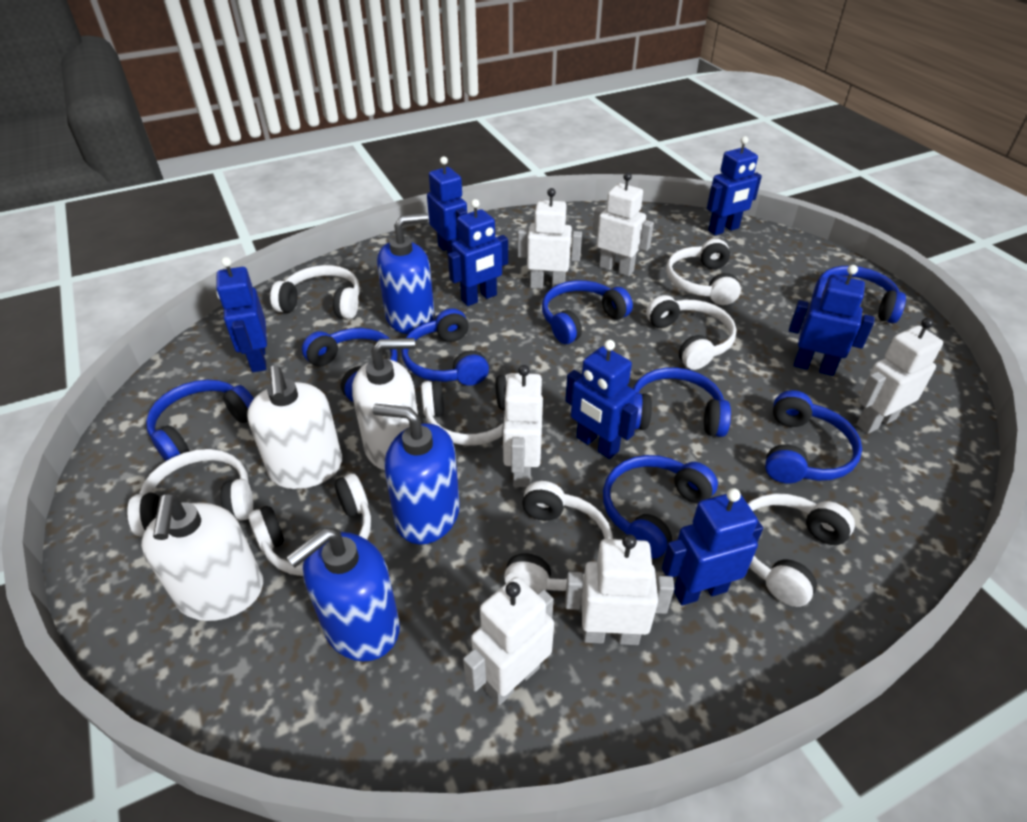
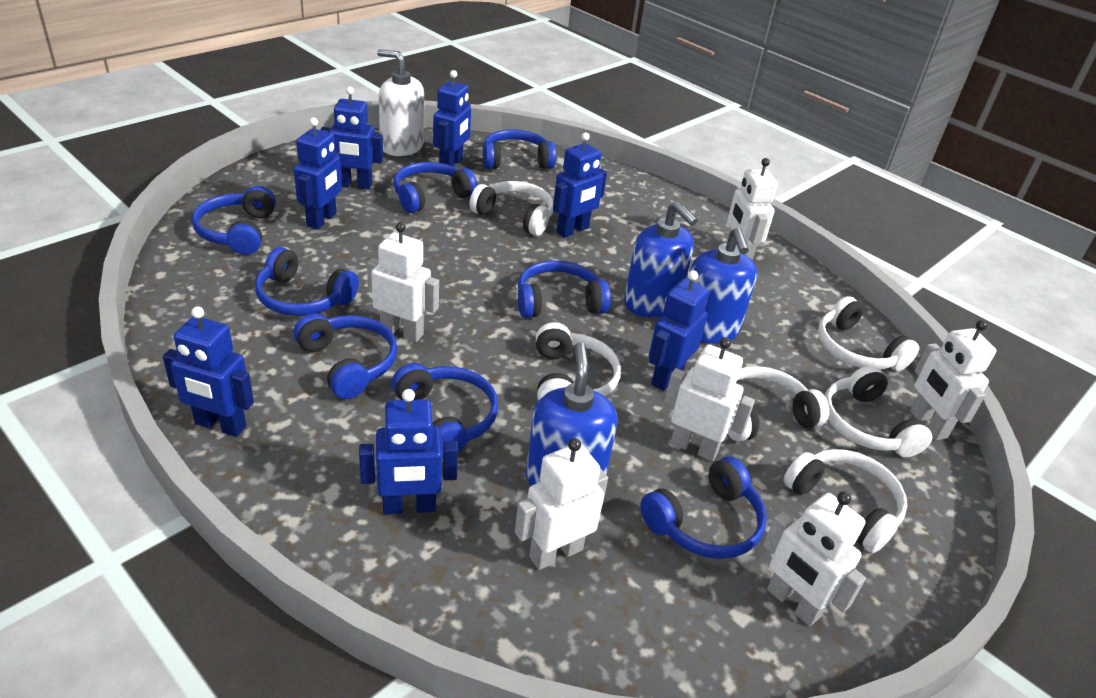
white headphones: [127,449,253,537] [248,473,371,576] [270,265,360,319] [421,374,508,446] [504,481,613,594] [646,295,737,370] [666,239,741,305] [747,493,855,607] = 8 -> [469,181,553,236] [536,322,621,401] [728,366,829,442] [783,449,907,553] [818,296,919,371] [825,366,932,457] = 6
white soap dispenser: [141,493,263,621] [247,365,342,489] [352,338,418,470] = 3 -> [377,49,424,156] = 1

